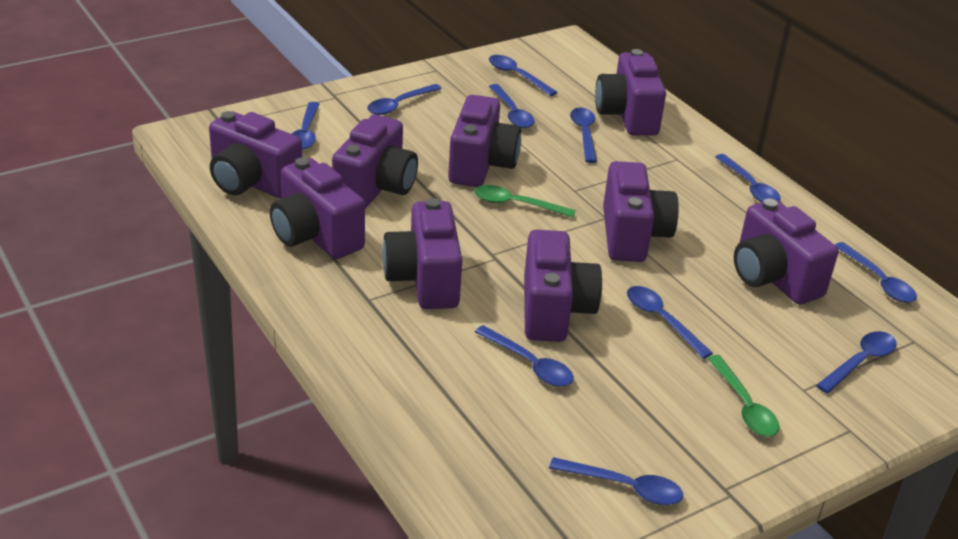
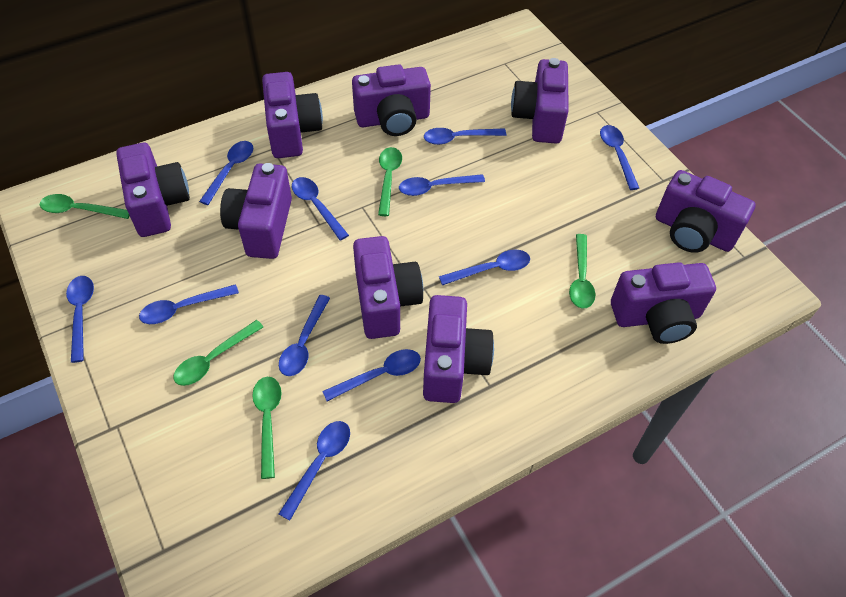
green spoon: [474,185,576,218] [708,355,779,436] = 2 -> [39,194,130,219] [174,320,263,386] [252,377,281,479] [378,147,402,216] [569,234,595,309] = 5

